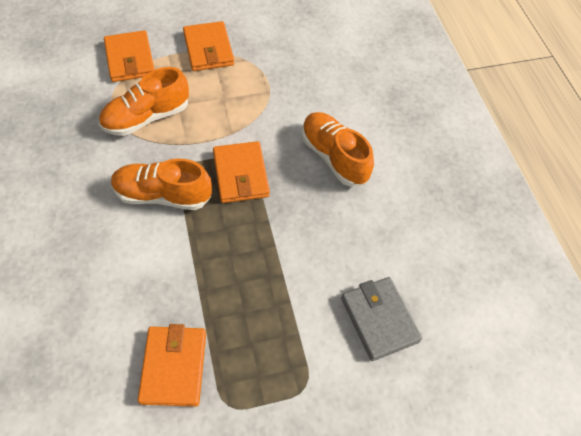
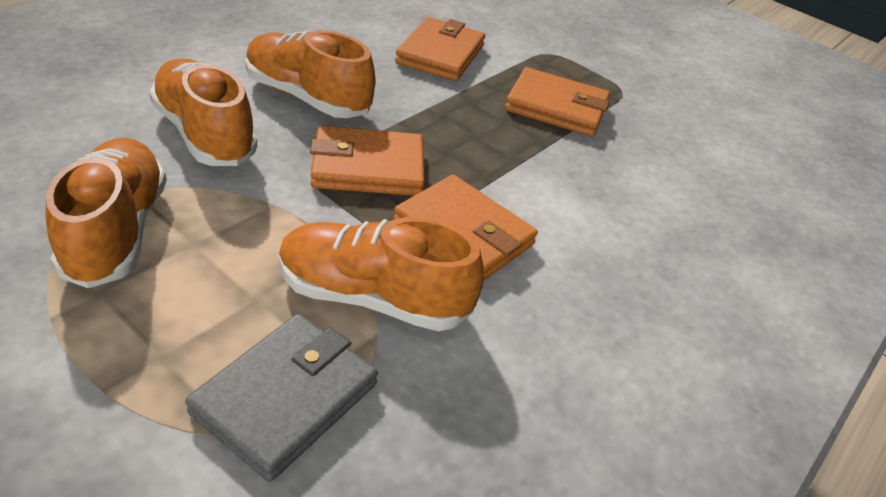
orange shoe: [99,67,189,136] [111,159,212,210] [302,112,374,187] = 3 -> [46,138,166,288] [149,58,257,166] [245,30,375,118] [279,217,484,331] = 4

